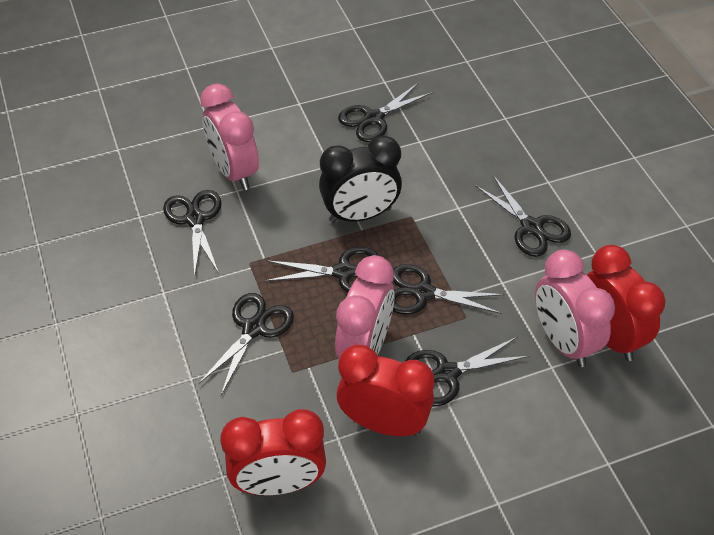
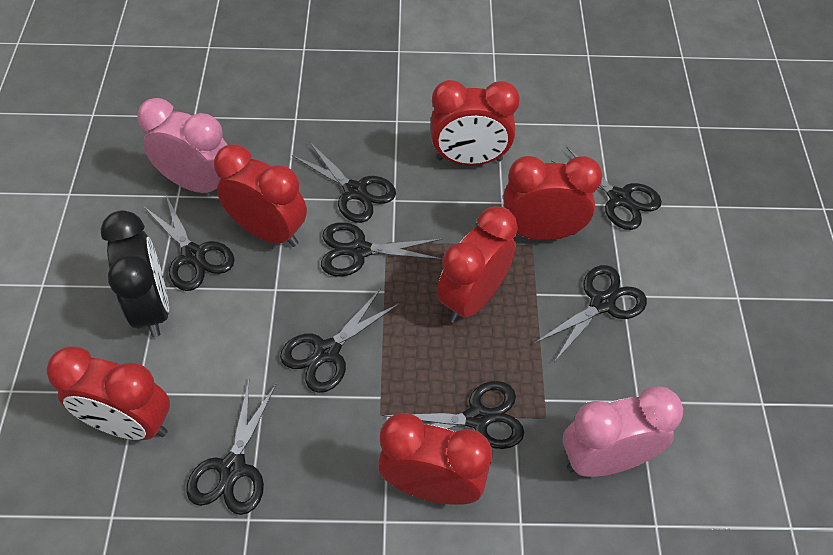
black scissors: [163,190,222,278] [198,293,294,395] [265,247,379,293] [338,82,433,142] [393,264,505,315] [406,337,529,406] [475,175,571,257] = 7 -> [143,193,235,291] [186,381,276,515] [280,288,400,393] [292,141,396,223] [321,222,442,277] [383,381,524,449] [535,265,647,362] [551,146,662,230] = 8
pink clock: [200,83,259,190] [335,255,395,357] [535,250,615,367] = 3 -> [137,98,227,193] [563,386,683,477] = 2
red clock: [220,409,326,495] [336,344,435,436] [587,245,665,361] = 3 -> [46,346,170,440] [214,144,307,247] [378,413,493,505] [431,80,520,165] [437,206,518,323] [504,156,602,240] = 6

